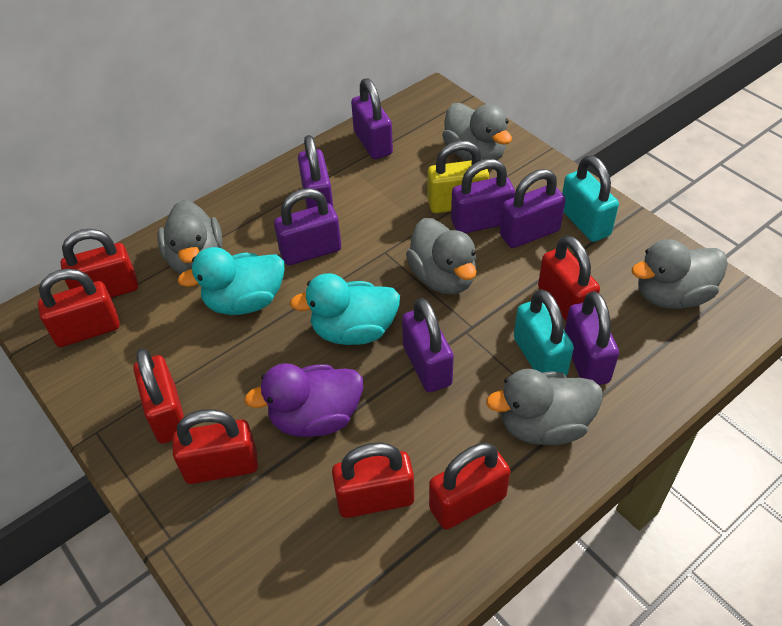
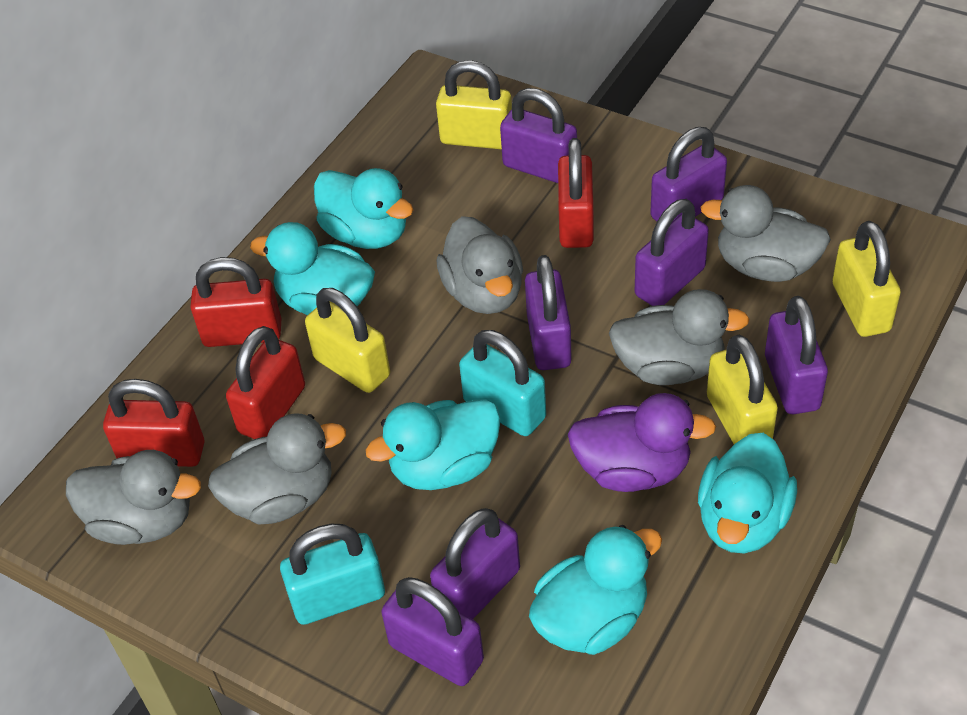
red padlock: [38,269,120,347] [61,229,138,298] [133,348,184,444] [173,409,258,484] [332,442,414,518] [429,443,511,530] [538,236,600,321] = 7 -> [103,379,204,467] [190,257,281,347] [226,326,305,439] [558,138,594,248] = 4
turquoise duck: [178,247,284,315] [290,273,400,345] = 2 -> [250,222,375,315] [314,168,413,249] [366,399,501,490] [529,525,662,655] [698,433,797,553] = 5
yellow padlock: [428,141,489,213] = 1 -> [305,288,390,393] [436,60,512,149] [707,335,778,444] [832,221,901,337] = 4

